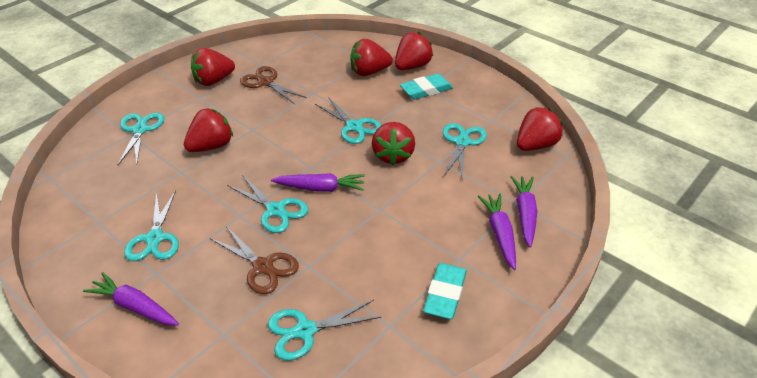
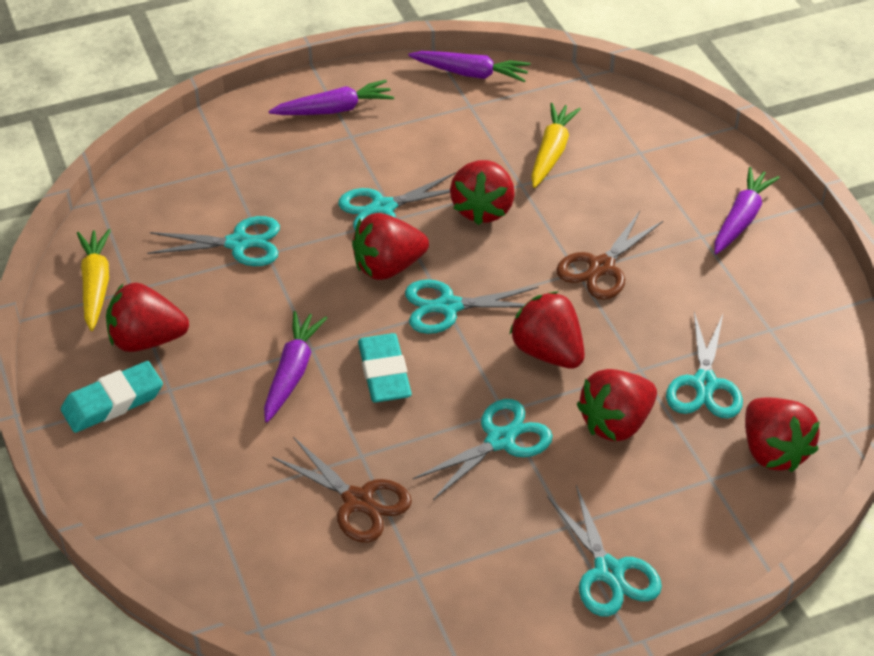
yellow carrot: none = 0 -> [77,229,111,331] [531,103,581,188] = 2

